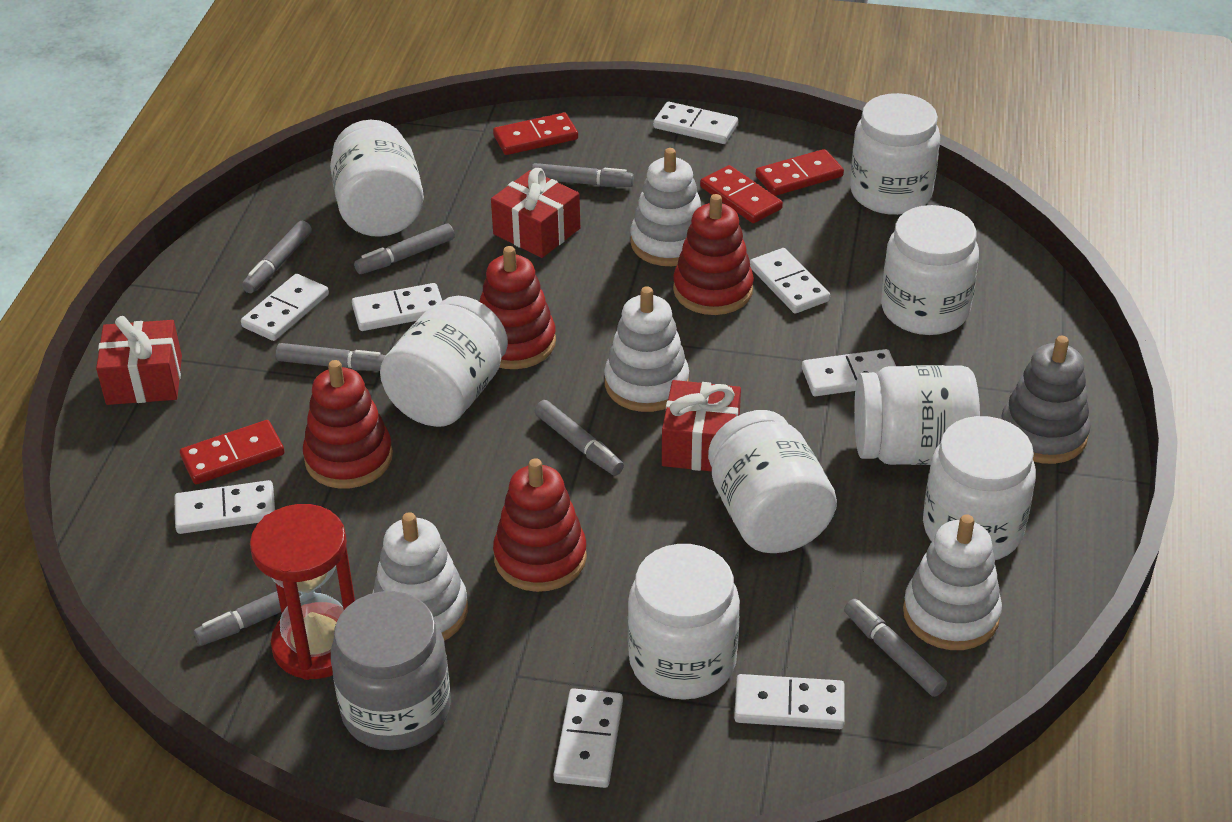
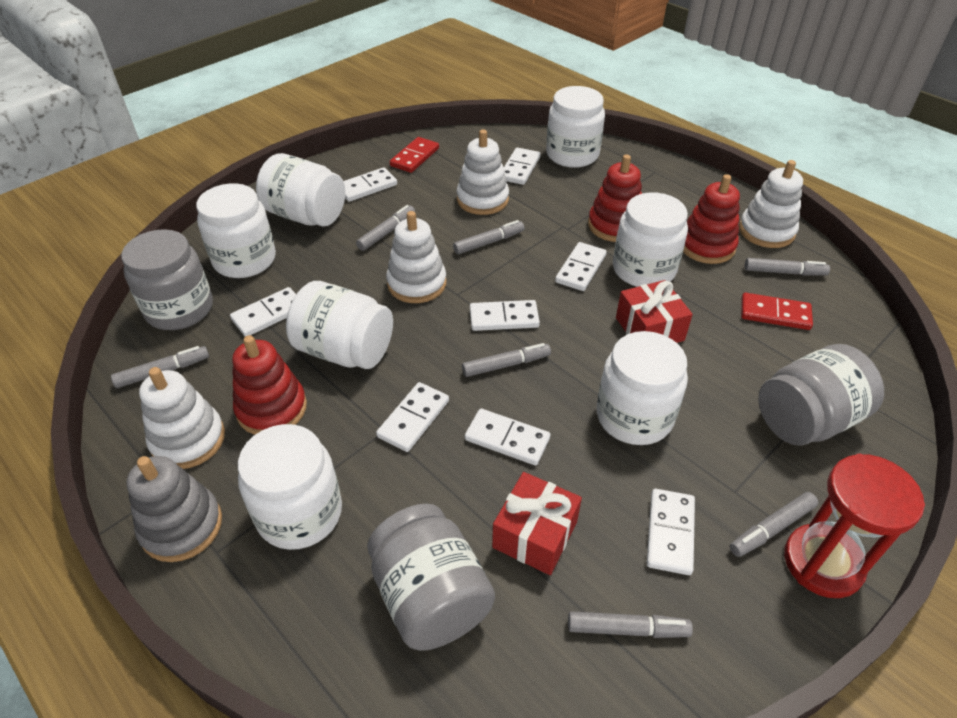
grey jar: [331,591,451,750] = 1 -> [121,229,213,330] [367,503,495,651] [758,344,884,446] = 3
red domino: [180,420,284,484] [493,112,578,155] [700,165,783,223] [756,149,844,196] = 4 -> [390,137,439,173] [741,293,813,330] = 2
red gift: [96,316,182,405] [491,168,580,258] [662,380,741,471] = 3 -> [492,472,582,575] [616,280,693,343] = 2
red stacking toy: [303,360,393,489] [479,246,556,369] [493,458,587,592] [673,194,754,315] = 4 -> [232,335,307,435] [588,154,642,242] [683,174,740,264] = 3
white jar: [330,120,424,237] [380,296,508,427] [628,544,740,700] [708,410,837,553] [850,93,940,215] [854,365,980,465] [881,205,979,335] [923,416,1036,560] = 8 -> [196,183,276,278] [238,424,342,550] [256,153,345,227] [286,281,393,369] [546,86,605,168] [597,331,688,445] [613,192,688,287] = 7

